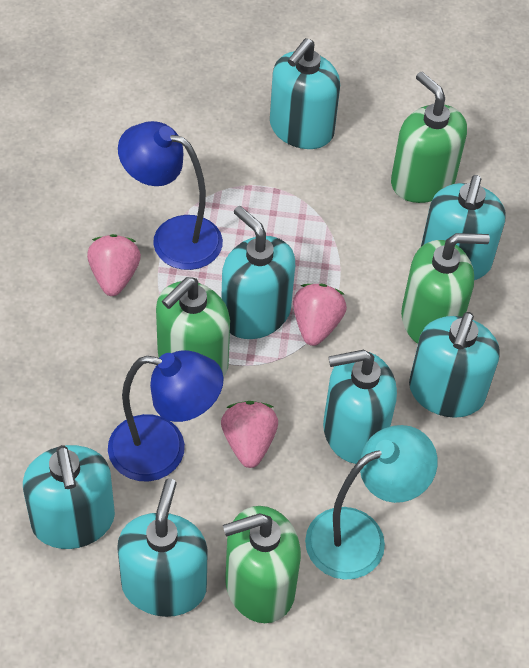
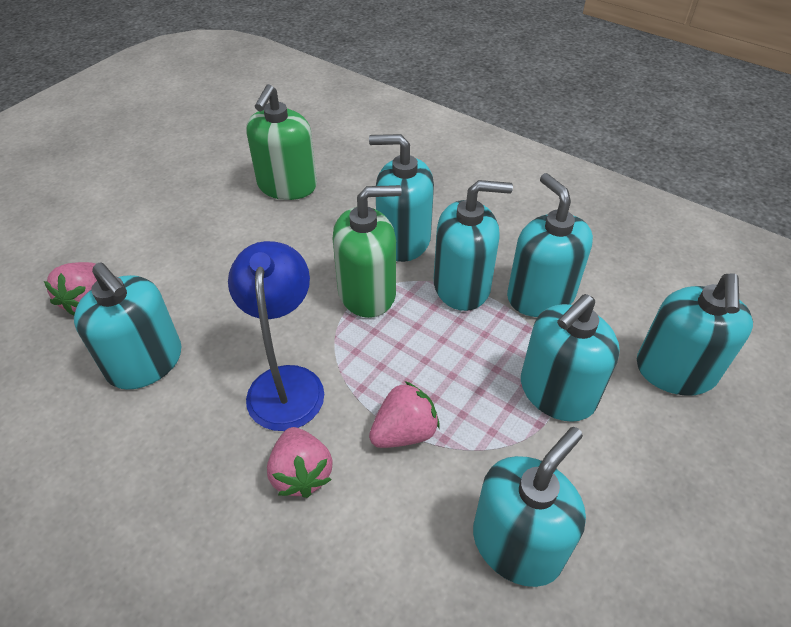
blue lamp: [108,350,224,481] [118,121,223,270] = 2 -> [228,241,324,431] = 1
green soap dispenser: [156,277,230,377] [223,506,301,623] [391,72,467,203] [401,233,490,344] = 4 -> [247,84,317,200] [332,185,402,318] = 2
turquoise lamp: [305,425,438,580] = 1 -> none = 0

